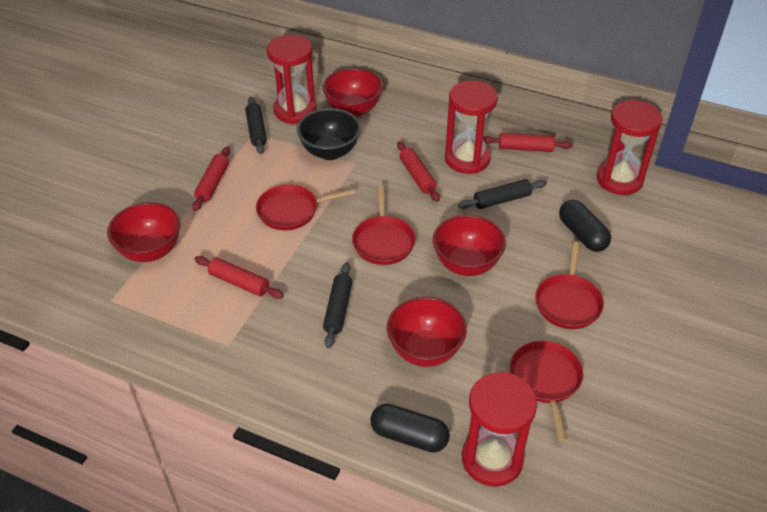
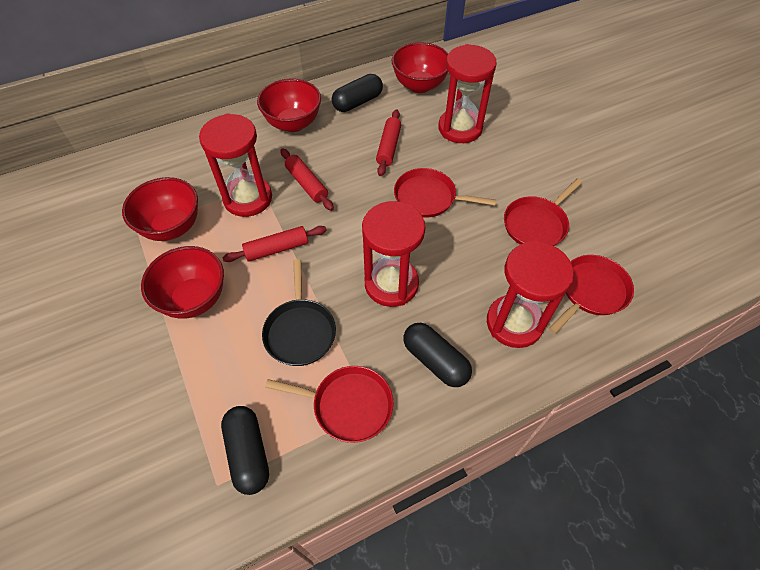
black bowl: [297,108,361,160] = 1 -> none = 0
black capsule: [370,404,450,452] [559,200,611,252] = 2 -> [221,406,269,495] [332,74,383,112] [404,322,472,387] = 3
black pan: none = 0 -> [262,259,336,366] = 1
black rolling pin: [245,97,267,154] [323,262,353,348] [458,179,547,209] = 3 -> none = 0
red rolling pin: [192,146,230,211] [195,256,284,299] [397,141,440,202] [483,133,573,152] = 4 -> [222,226,327,262] [280,148,334,211] [376,110,401,176] = 3

